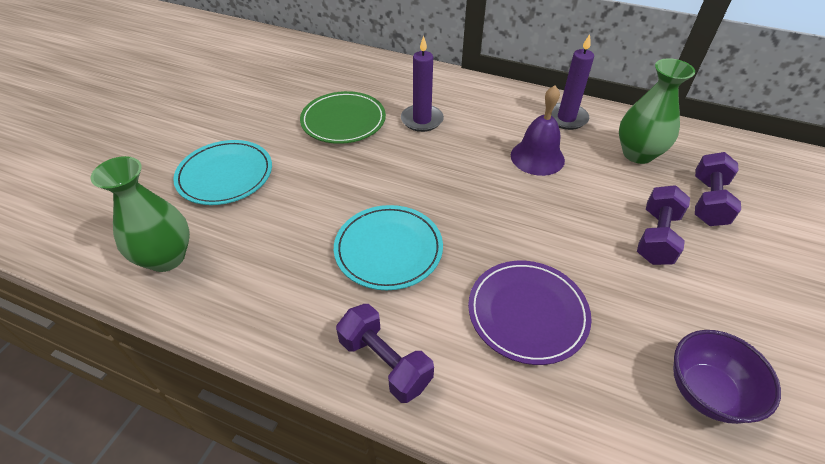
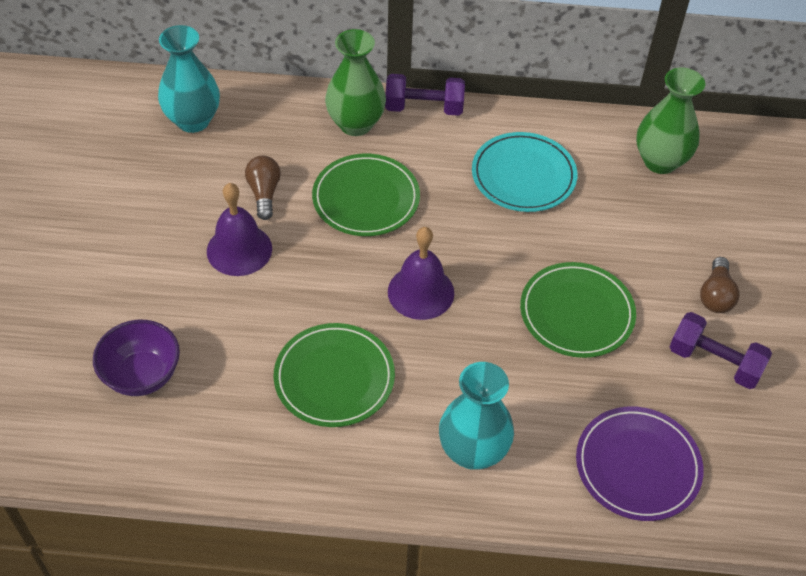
brown light bulb: none = 0 -> [245,155,281,220] [700,257,740,313] = 2
green plate: [300,91,386,144] = 1 -> [274,323,395,427] [312,154,420,236] [520,262,636,358] = 3
purple bell: [511,85,565,176] = 1 -> [207,183,272,276] [388,227,454,320] = 2
purple candle: [401,36,444,132] [551,34,594,130] = 2 -> none = 0
purple dumbbell: [336,304,434,403] [637,185,690,265] [695,152,741,226] = 3 -> [385,74,465,116] [669,312,772,389] = 2
turquoise plate: [173,140,272,205] [334,205,443,290] = 2 -> [472,132,577,212] = 1
turquoise vase: none = 0 -> [158,25,220,133] [439,362,514,470] = 2

